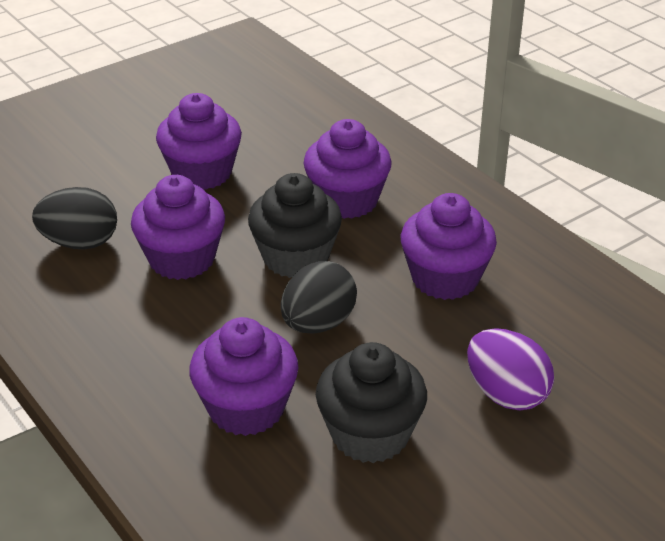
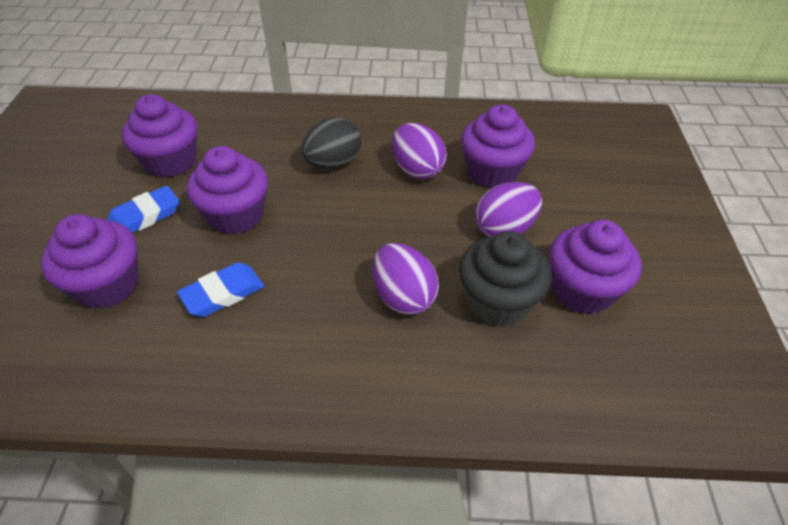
black cupcake: [248,173,342,278] [316,342,427,463] = 2 -> [459,231,551,327] = 1
black egg: [32,187,117,249] [281,261,357,334] = 2 -> [301,117,361,169] = 1
blue eraser: none = 0 -> [107,186,179,233] [177,262,264,317] = 2
purple egg: [467,328,554,410] = 1 -> [372,243,439,315] [392,123,447,179] [475,182,542,237] = 3

